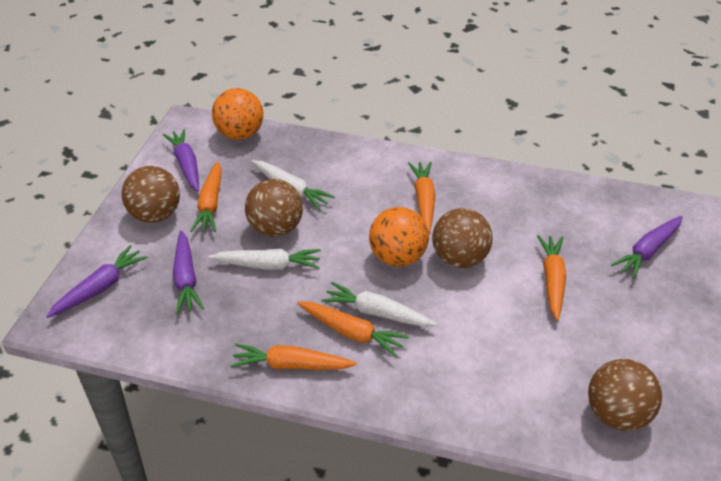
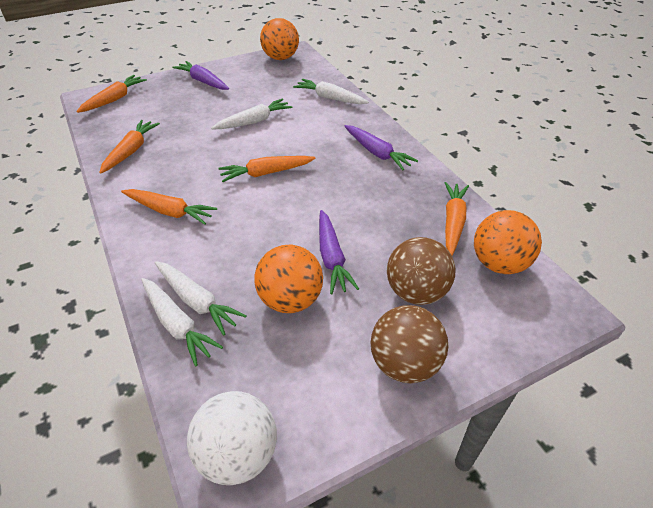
brown ball: [121,166,180,223] [245,179,303,237] [432,208,493,268] [588,359,662,431] = 4 -> [371,305,448,383] [387,237,456,305] = 2
orange ball: [212,88,263,140] [369,207,429,267] = 2 -> [254,245,323,313] [260,18,299,60] [474,210,542,274] = 3
purple carrot: [46,245,148,318] [163,129,199,191] [173,230,204,314] [611,216,682,279] = 4 -> [172,61,229,90] [319,210,359,294] [344,125,418,170] = 3
white ball: none = 0 -> [187,391,277,485] = 1
white carrot: [208,249,321,270] [252,160,335,210] [321,282,437,327] = 3 -> [141,278,223,367] [155,261,247,336] [211,98,293,129] [293,79,369,104] = 4

